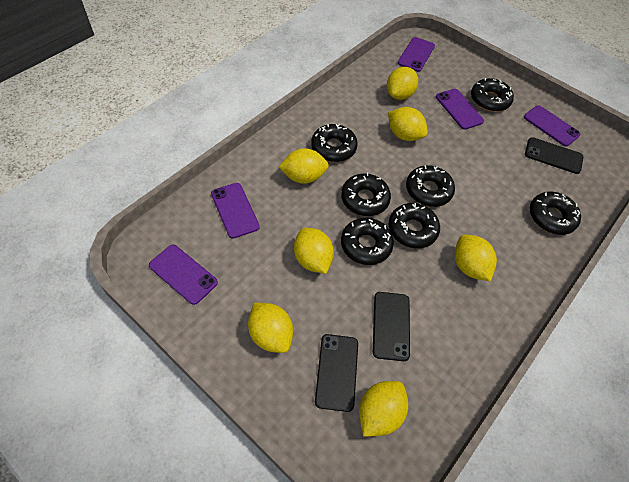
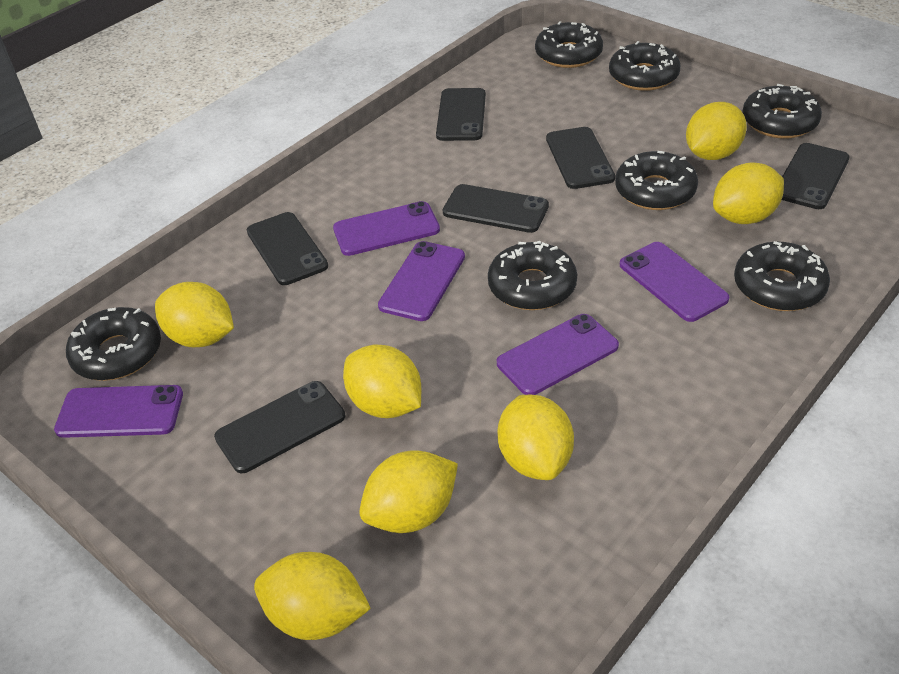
black phone: [315,334,358,412] [373,292,410,361] [525,137,583,174] = 3 -> [214,381,345,473] [247,212,328,285] [436,88,486,141] [443,184,549,233] [546,127,615,189] [782,143,850,209] = 6

